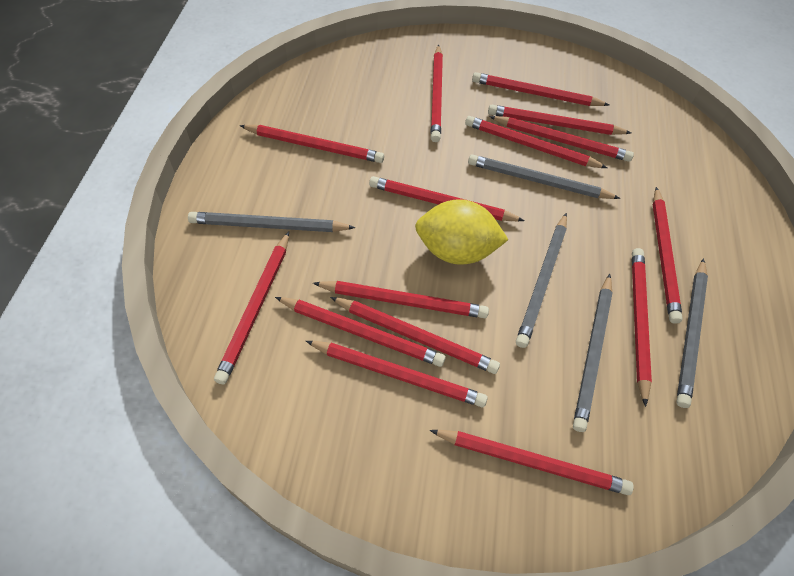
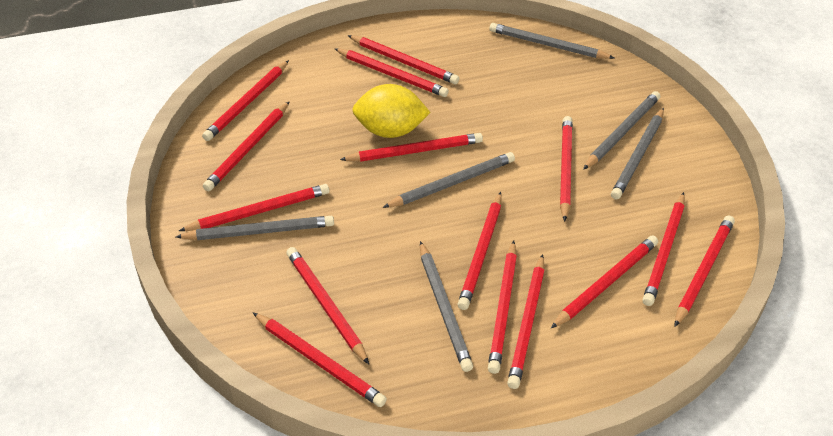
grey pencil: [188,212,356,232] [468,154,620,199] [516,213,567,348] [573,274,613,432] [676,258,708,408] = 5 -> [176,216,334,240] [383,152,515,208] [420,241,473,372] [489,23,614,59] [583,91,660,170] [611,108,664,200] = 6

